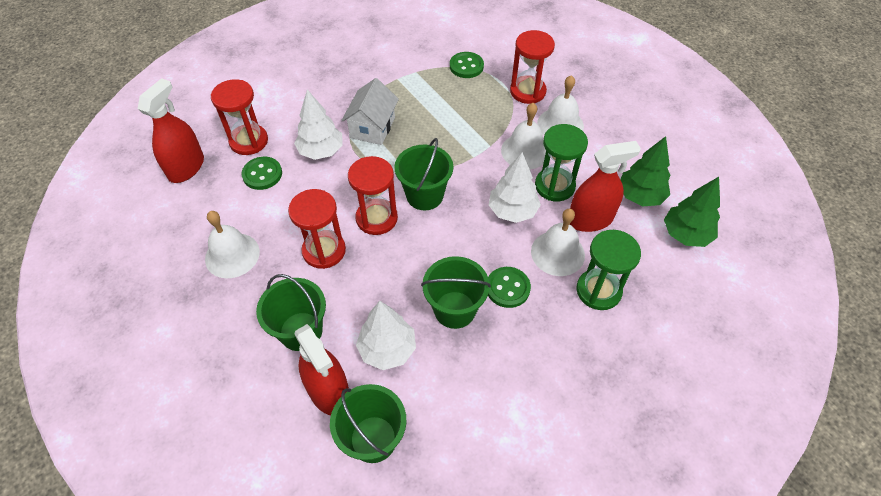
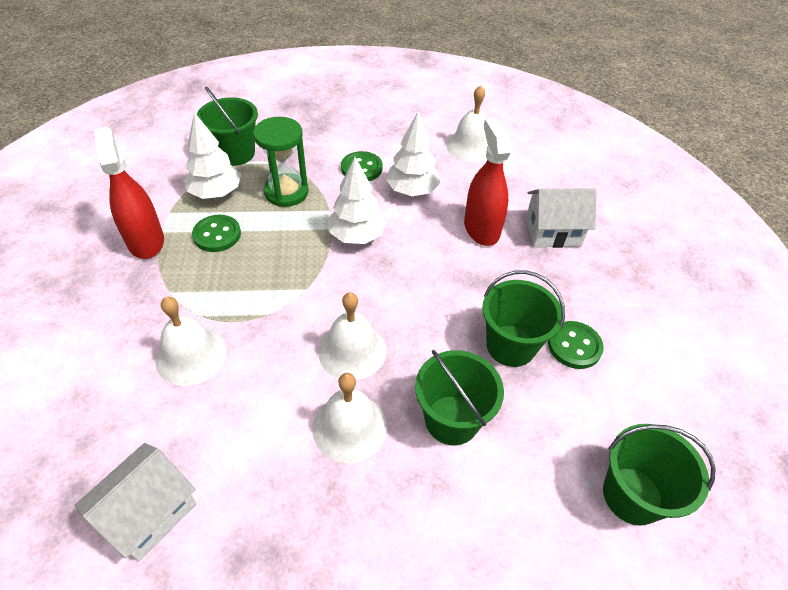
green hourglass: [535,124,588,202] [576,230,641,310] = 2 -> [253,117,309,207] = 1
green tree: [620,136,670,206] [664,177,720,247] = 2 -> none = 0
red hourglass: [211,79,268,155] [288,189,346,269] [348,156,398,235] [510,30,555,104] = 4 -> none = 0
red spray bottle: [138,78,204,183] [294,324,349,415] [570,141,641,232] = 3 -> [94,127,164,259] [464,118,512,246] = 2
white house: [341,78,399,145] = 1 -> [74,443,196,561] [526,188,596,248] = 2

